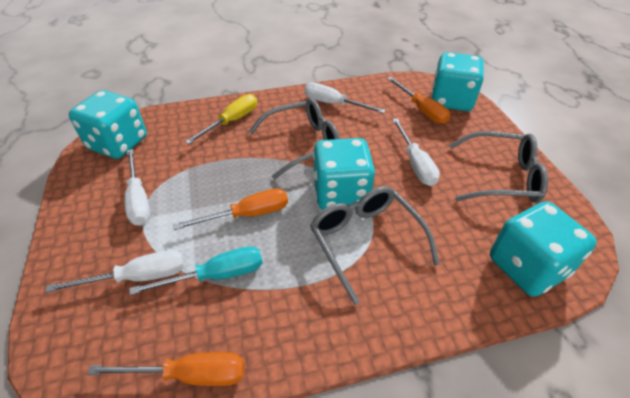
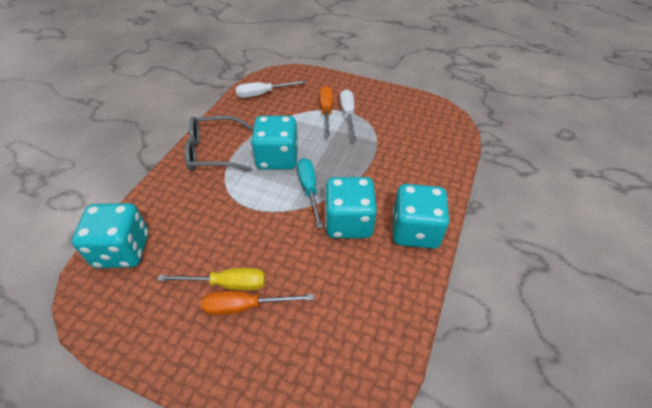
grey glasses: [248,98,340,179] [310,186,440,305] [449,131,548,203] = 3 -> [185,115,253,172] = 1
orange screwdriver: [87,352,244,386] [173,188,288,230] [387,77,450,124] = 3 -> [201,291,314,315] [319,86,333,136] = 2
white screwdriver: [45,250,184,293] [124,149,150,225] [304,83,386,114] [392,118,440,186] = 4 -> [235,80,306,98] [340,89,356,141] = 2

